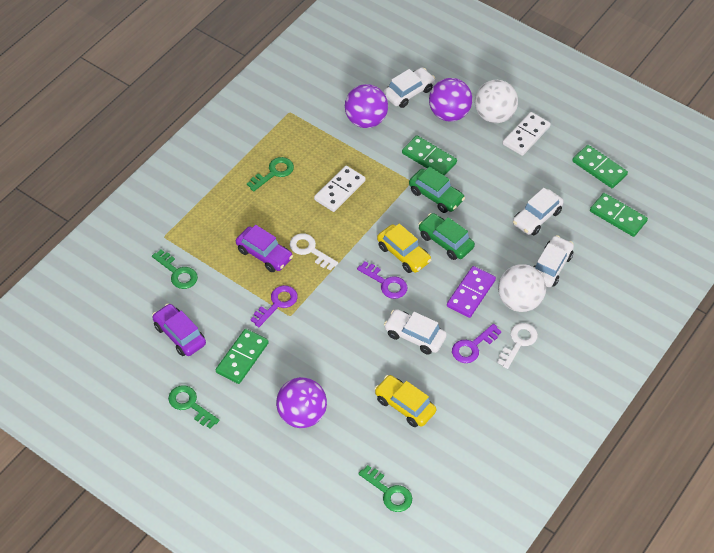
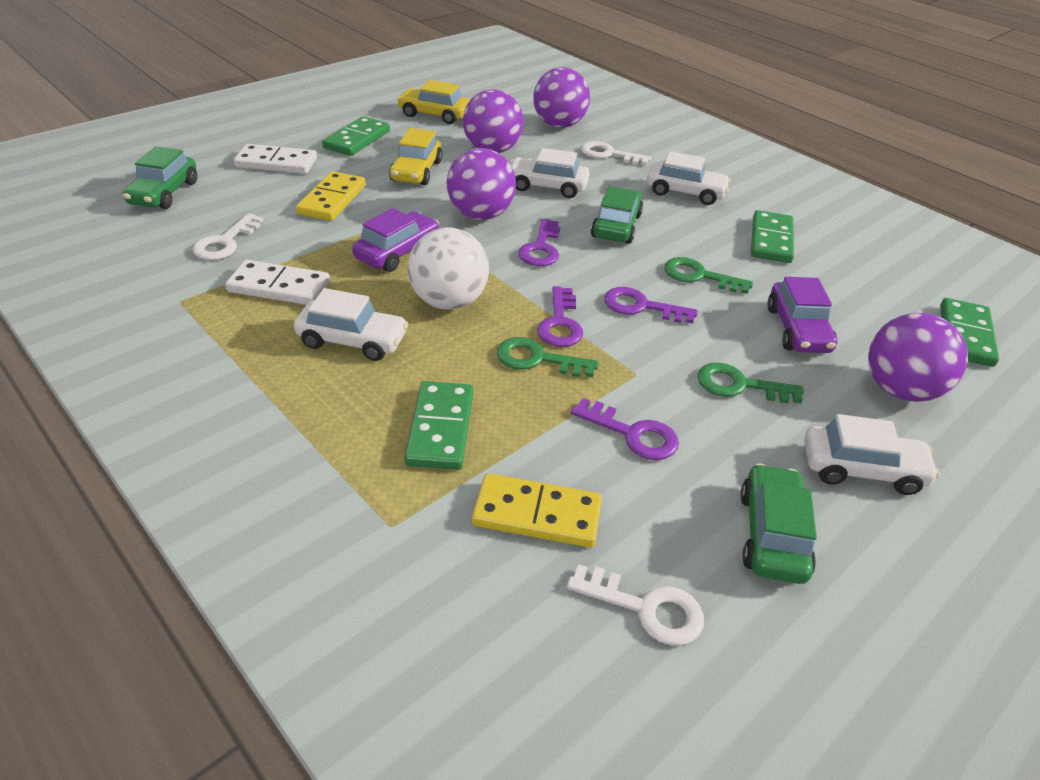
green car: [409,167,465,213] [418,213,475,260] = 2 -> [123,146,197,209] [591,186,643,244] [740,463,817,584] = 3
green key: [152,250,198,289] [168,385,220,429] [247,157,294,192] [358,465,412,512] = 4 -> [497,337,599,377] [664,257,753,294] [697,362,804,404] = 3
purple ball: [276,377,327,428] [345,84,388,128] [429,78,472,121] = 3 -> [447,148,516,220] [463,89,523,153] [533,67,590,128] [868,313,968,402] = 4
purple domino: [447,266,496,318] = 1 -> none = 0
purple key: [250,285,298,327] [357,262,407,299] [452,324,501,363] = 3 -> [518,219,560,266] [537,286,583,347] [571,398,679,460] [604,287,698,324] = 4
white ball: [475,80,518,123] [498,264,546,312] = 2 -> [408,227,489,310] = 1
white key: [290,233,338,270] [497,323,538,369] = 2 -> [193,213,264,260] [567,564,704,645] [581,141,651,165] = 3
yellow domino: none = 0 -> [296,171,366,221] [472,473,602,548] = 2

